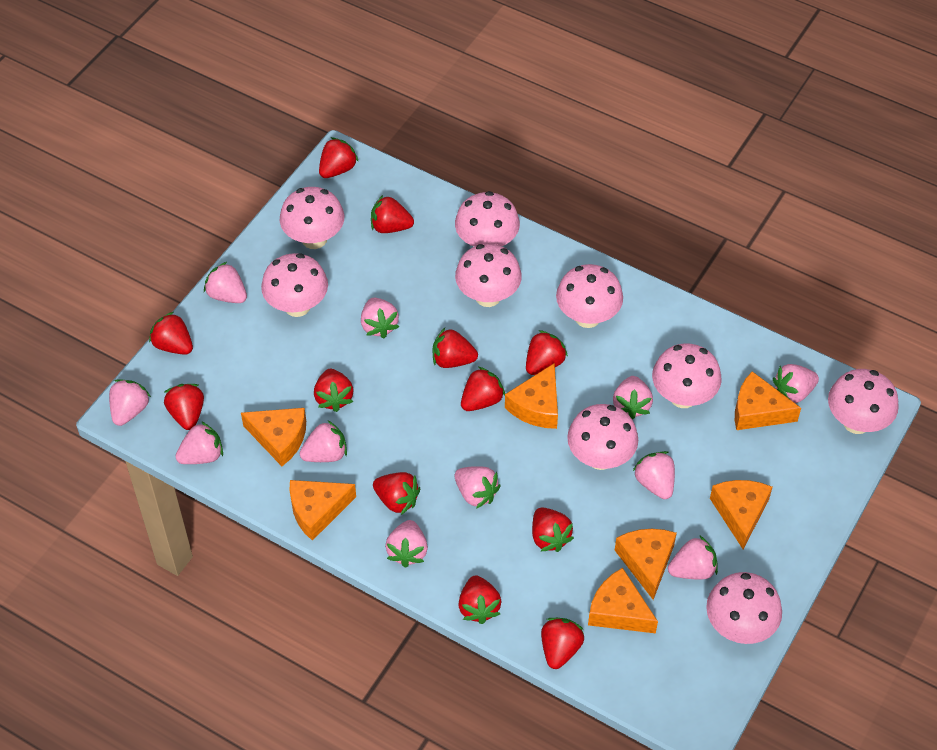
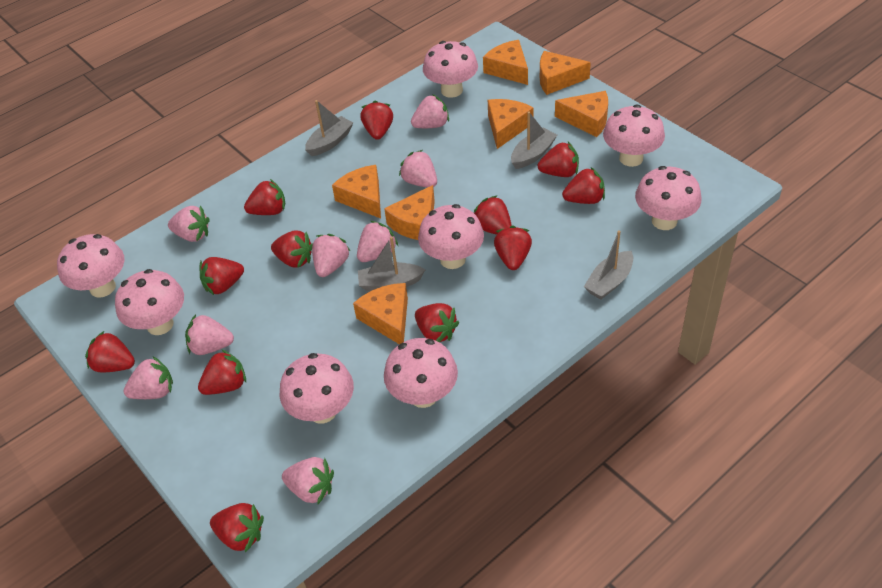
grey boat: none = 0 -> [305,100,353,156] [358,237,425,291] [511,111,557,169] [584,230,633,300] = 4
pink mushroom: [261,253,328,317] [280,187,344,249] [455,191,520,247] [455,244,522,307] [556,264,623,328] [567,404,638,470] [652,343,722,408] [706,572,782,644] [828,369,899,434] = 9 -> [57,234,125,298] [115,269,184,335] [280,353,354,423] [384,338,458,408] [418,204,484,269] [423,41,478,98] [603,105,665,167] [635,166,702,230] = 8
pink strawberry: [109,379,151,426] [175,421,223,464] [204,262,247,303] [300,420,347,462] [361,298,399,339] [385,520,428,568] [455,466,501,509] [613,376,653,419] [633,451,675,499] [668,536,718,580] [773,364,819,403] = 11 -> [124,356,173,399] [168,206,210,242] [185,315,234,355] [282,457,334,504] [312,234,350,277] [357,221,398,262] [399,150,437,187] [411,94,449,128] = 8

